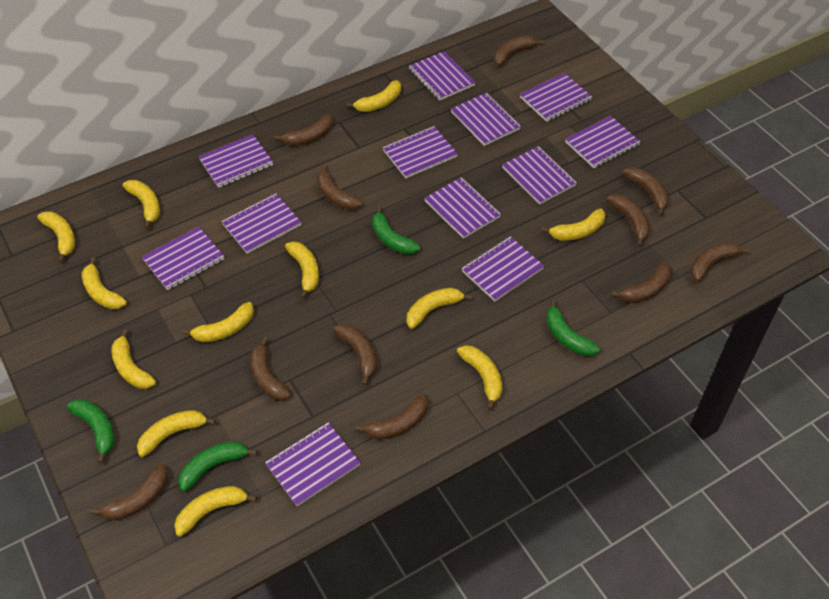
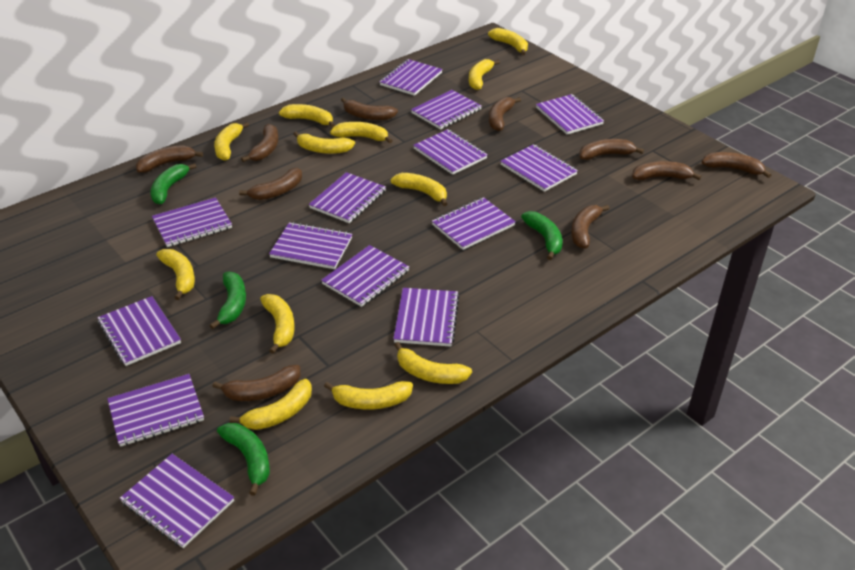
brown banana: [89,464,168,521] [250,336,291,400] [273,114,333,146] [317,164,362,210] [333,324,377,386] [355,394,428,440] [494,36,544,66] [606,194,650,247] [611,262,672,303] [622,167,669,216] [691,242,750,281] = 11 -> [136,145,203,173] [212,365,301,401] [239,168,302,200] [241,124,279,162] [341,98,398,120] [489,97,521,131] [571,205,610,248] [579,139,644,160] [632,161,701,180] [702,152,771,178] = 10
purple notebook: [142,227,224,290] [198,135,273,188] [222,194,302,254] [265,422,361,506] [383,126,458,178] [409,51,476,101] [424,177,501,239] [451,93,521,146] [462,236,544,301] [502,146,577,205] [520,73,592,122] [565,116,640,168] = 12 -> [98,296,181,366] [107,374,204,447] [120,454,234,548] [152,197,232,247] [269,222,352,269] [309,172,386,223] [321,245,409,307] [379,59,443,96] [393,288,459,347] [411,90,482,130] [413,129,488,175] [432,197,516,250] [500,144,578,192] [536,94,604,134] = 14

